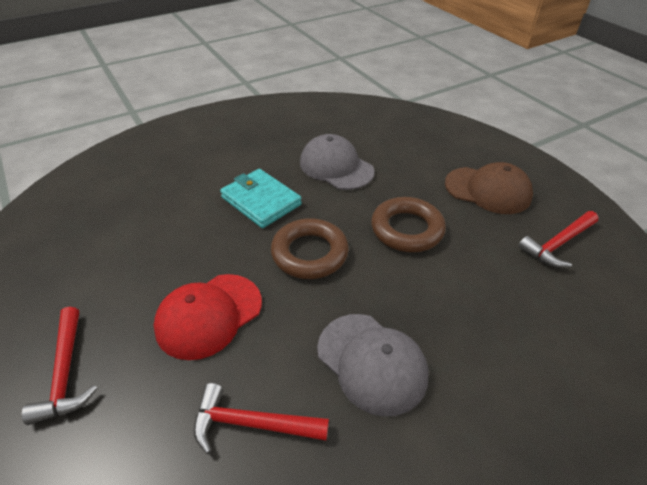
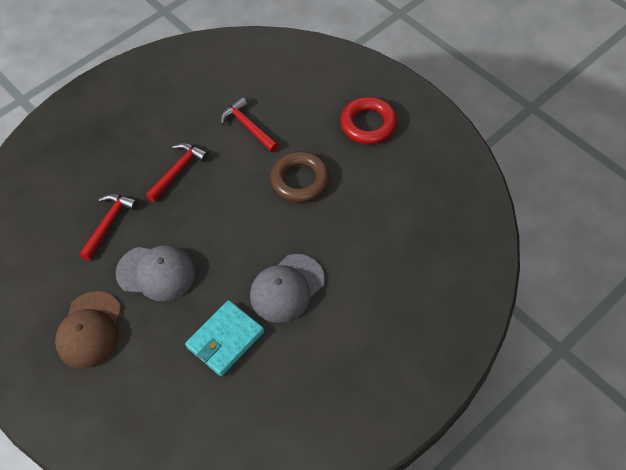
brown ring: [271,218,349,279] [371,197,446,252] = 2 -> [270,151,330,202] = 1
red cap: [154,274,262,360] = 1 -> none = 0
red ring: none = 0 -> [340,97,397,144] = 1

